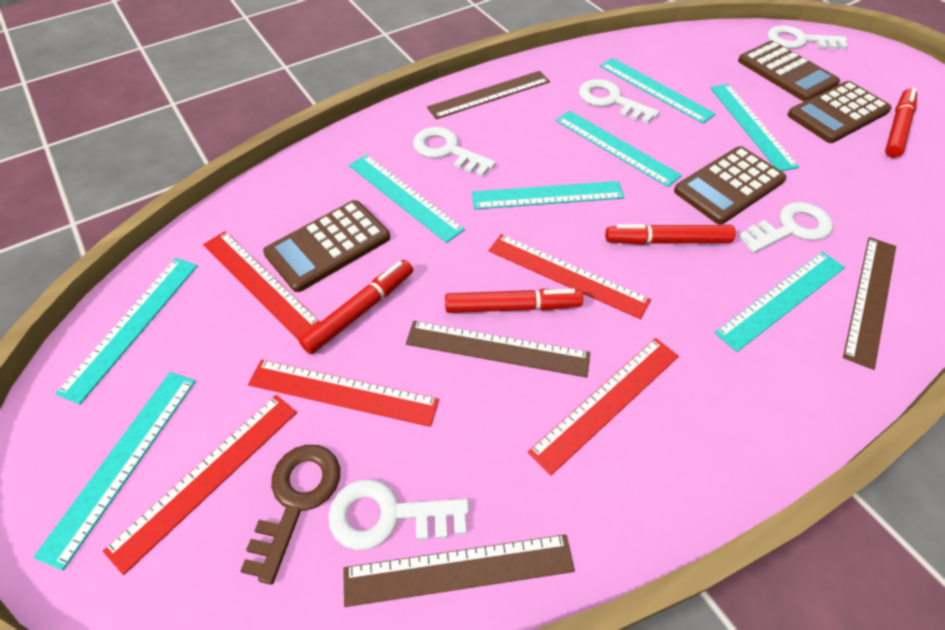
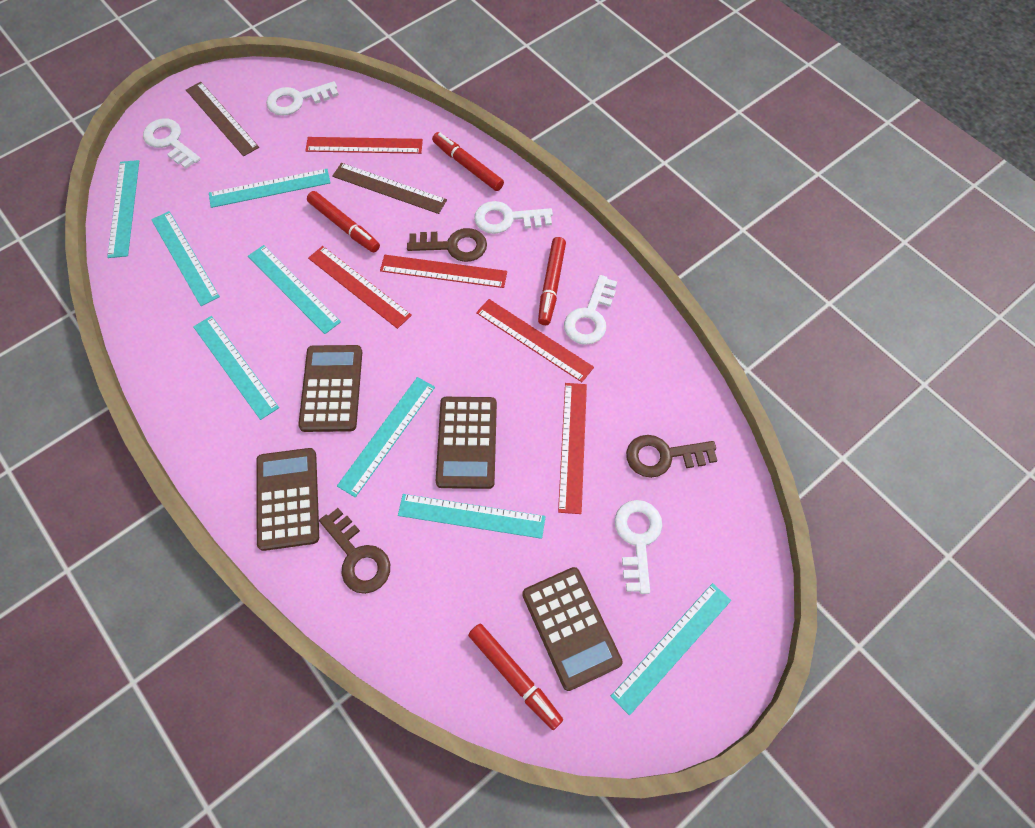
brown key: [240,445,340,585] = 1 -> [319,508,390,594] [407,228,487,262] [626,435,718,478] = 3
brown ruler: [343,534,575,607] [406,321,590,378] [427,71,550,119] [843,237,896,370] = 4 -> [186,82,259,156] [332,163,447,214] = 2

